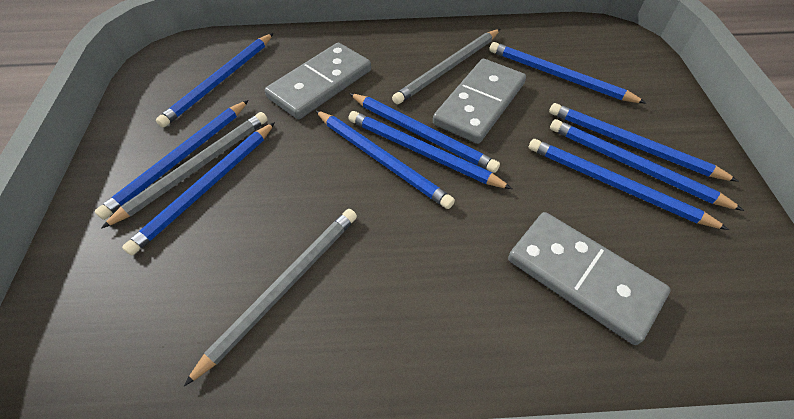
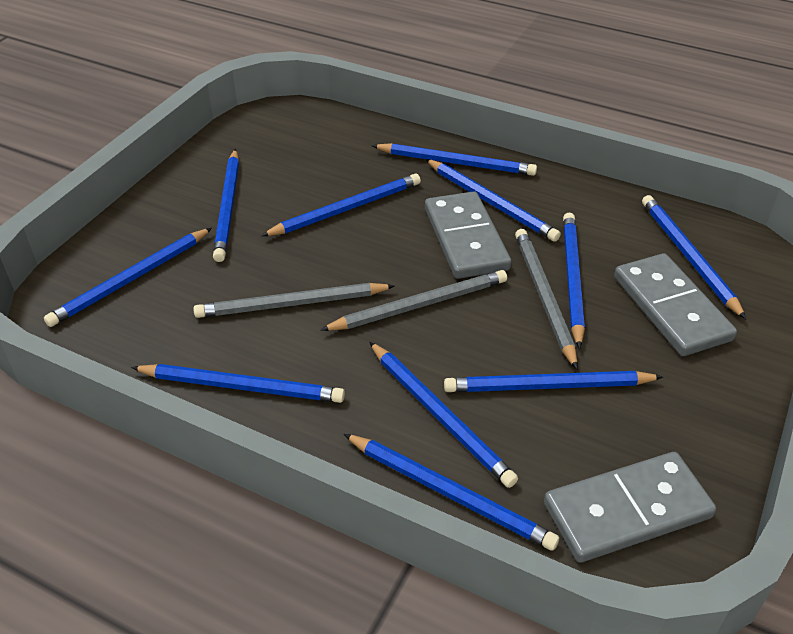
blue pencil: [95,100,249,220] [122,122,275,255] [156,33,274,128] [315,110,455,209] [348,111,512,189] [349,93,500,173] [489,42,646,103] [529,139,729,230] [549,103,739,182] [550,119,744,211] = 10 -> [44,228,212,327] [131,364,345,403] [213,149,239,262] [261,174,421,236] [344,434,559,551] [370,342,518,488] [372,143,537,176] [426,159,561,242] [444,371,663,392] [563,213,585,349] [642,195,746,319] = 11

